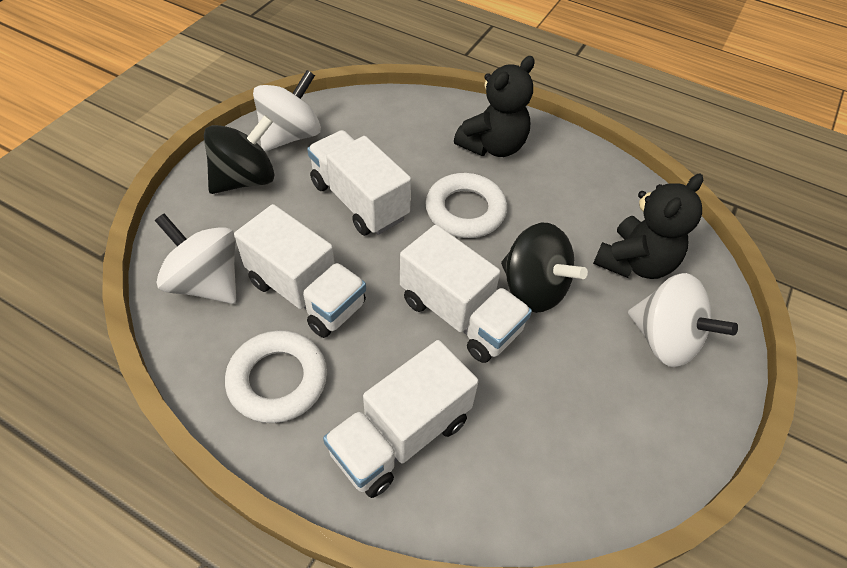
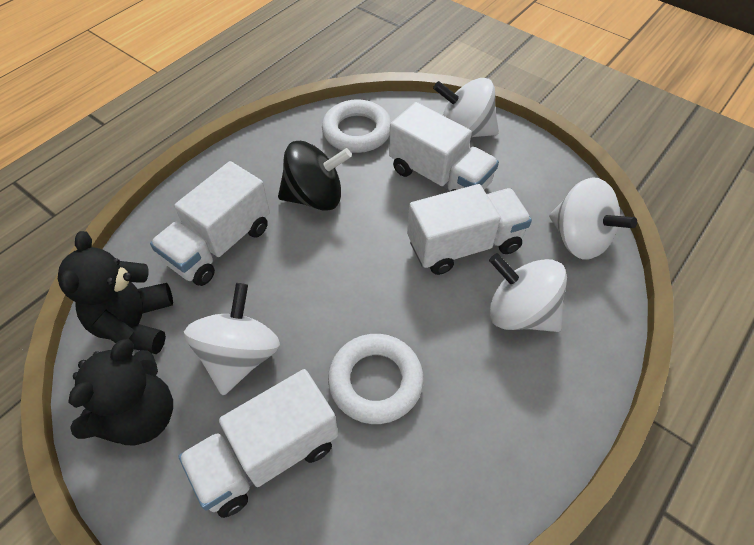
black spinning top: [204,115,275,194] [501,223,588,313] = 2 -> [278,141,352,211] = 1
white spinning top: [155,213,236,304] [253,70,321,151] [628,273,738,367] = 3 -> [184,283,280,395] [433,78,499,137] [489,253,567,332] [549,177,637,260] = 4

